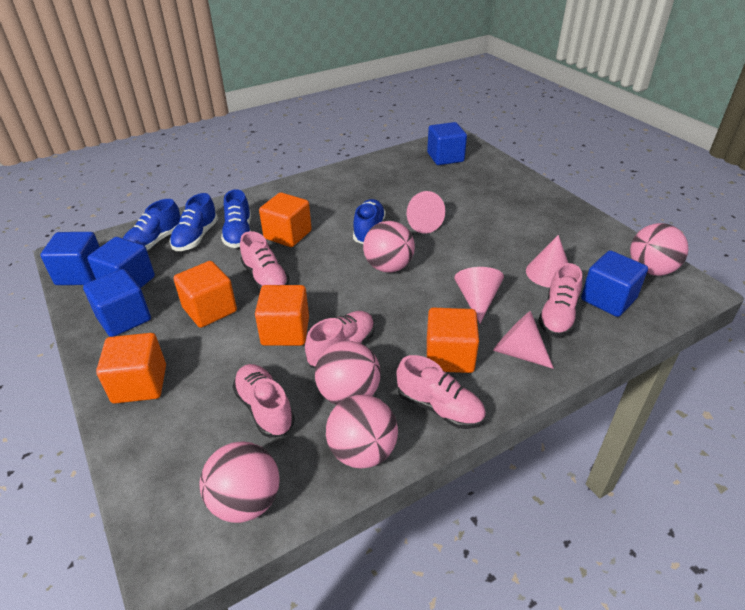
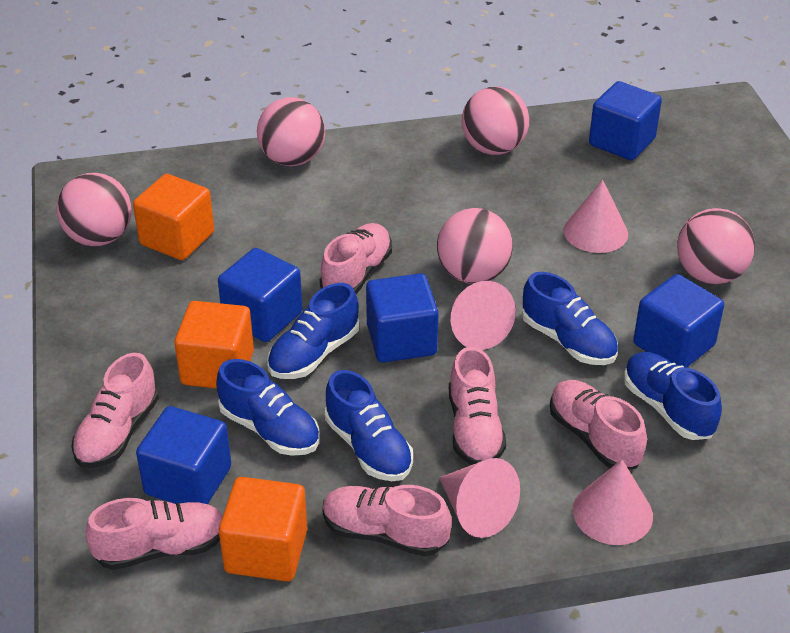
blue shoe: [123,199,180,250] [170,193,218,251] [221,189,251,248] [353,199,386,244] = 4 -> [216,359,320,456] [267,283,359,379] [325,370,413,481] [522,272,618,365] [624,352,722,440] = 5
orange cube: [96,333,166,403] [173,261,237,328] [255,285,309,346] [259,192,312,247] [427,308,479,373] = 5 -> [133,174,214,260] [174,301,254,389] [219,477,307,581] = 3
pink shoe: [233,364,295,438] [240,231,289,290] [305,311,375,368] [397,355,486,429] [538,263,582,337] = 5 -> [71,353,159,468] [85,498,223,570] [320,223,392,294] [322,485,452,557] [449,347,506,465] [550,380,647,470] = 6

